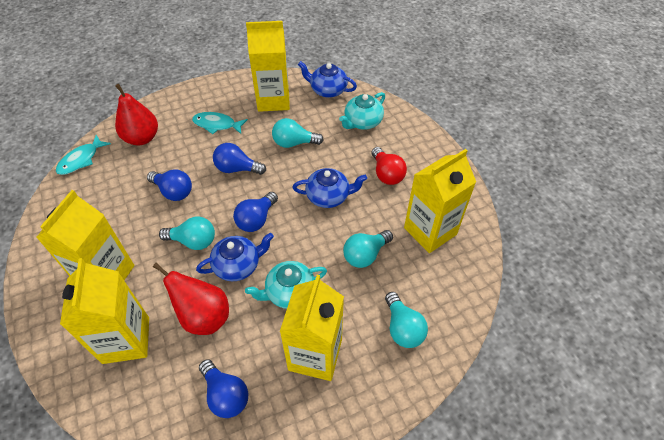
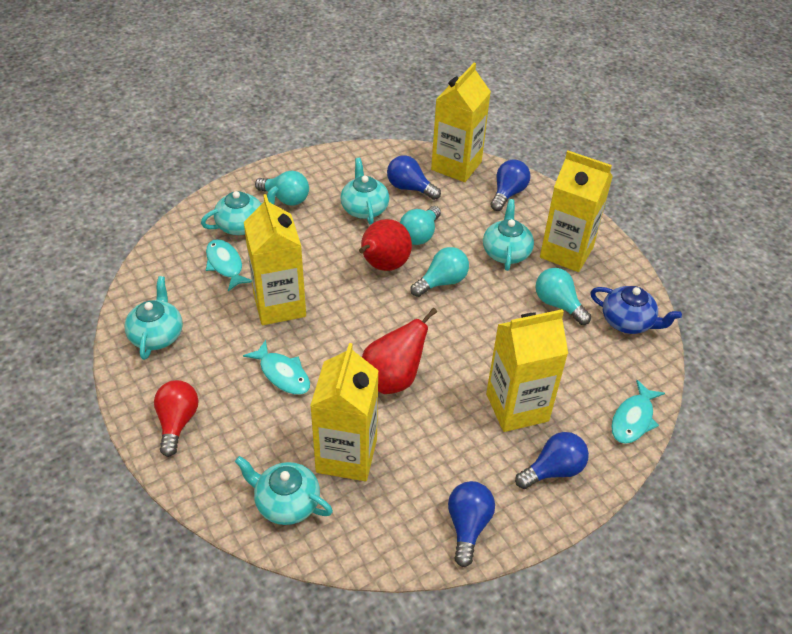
blue teapot: [196,233,274,281] [293,168,367,208] [298,61,357,98] = 3 -> [590,286,682,334] = 1
turquoise fish: [56,135,111,175] [192,112,248,134] = 2 -> [206,239,252,291] [243,340,310,395] [611,380,665,444] = 3
turquoise teapot: [245,261,327,309] [339,92,385,129] = 2 -> [124,276,183,360] [201,186,279,235] [235,456,333,525] [341,158,389,225] [483,199,534,271] = 5

